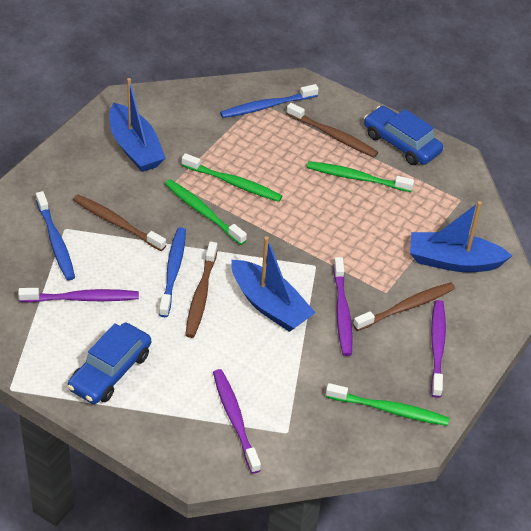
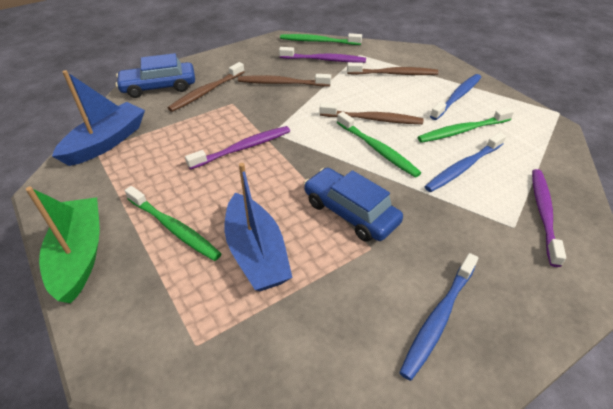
blue boat: [109,78,166,172] [231,236,316,332] [410,201,512,272] = 3 -> [52,70,145,166] [225,163,293,291] = 2
green boat: none = 0 -> [26,187,100,303] = 1
purple toothbrush: [18,288,139,303] [213,369,261,474] [333,257,353,356] [431,300,446,398] = 4 -> [185,126,290,170] [279,47,366,63] [532,169,566,267] = 3

